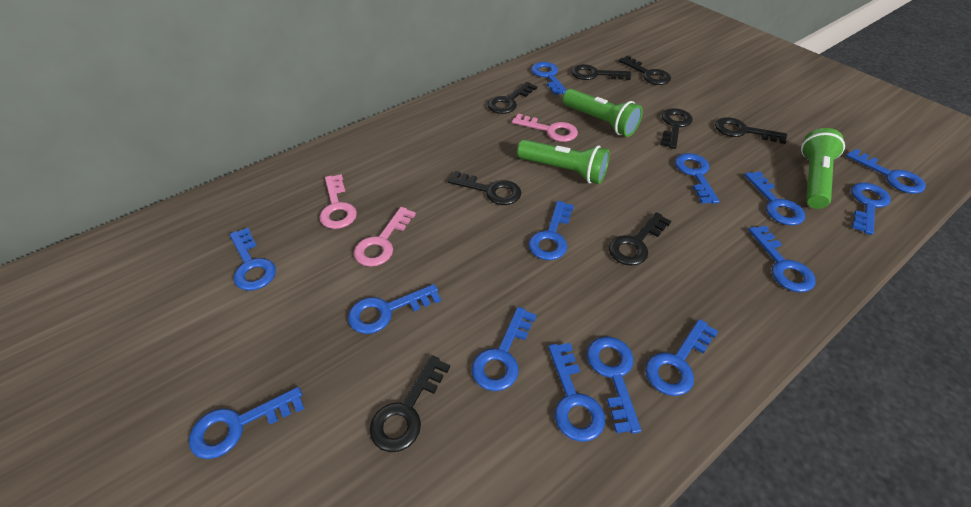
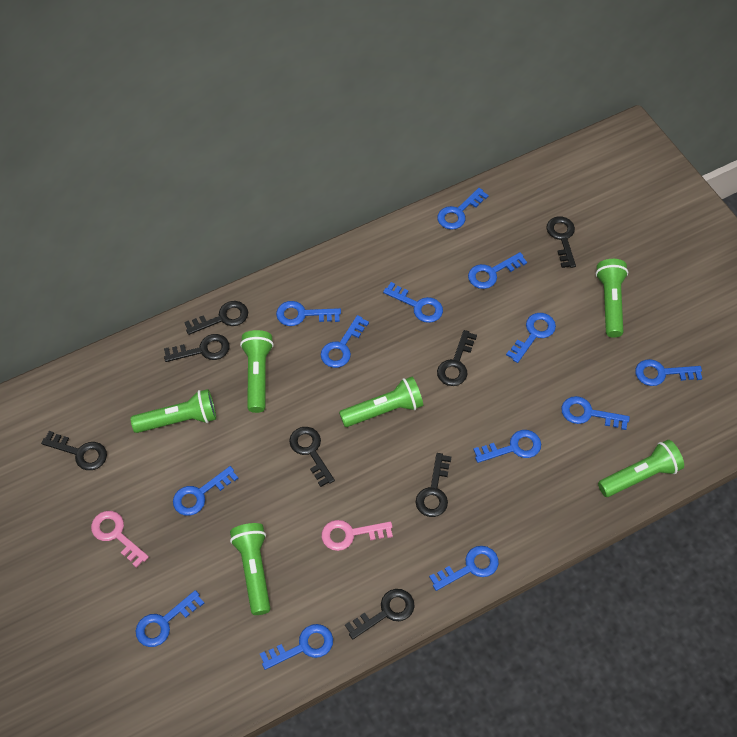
blue key: [189,387,305,459] [230,228,276,291] [348,284,441,334] [472,307,537,391] [528,201,574,260] [531,62,567,95] [548,343,605,442] [587,337,641,434] [645,319,719,396] [675,153,720,204] [744,171,805,225] [748,226,816,292] [846,149,926,194] [851,183,891,235] = 14 -> [136,590,204,647] [173,466,238,516] [260,624,333,670] [276,301,341,326] [321,315,369,368] [383,282,443,323] [429,546,499,591] [437,188,489,230] [468,252,527,289] [473,430,541,463] [506,313,556,363] [561,396,630,430] [635,359,702,386] = 13
green flashlight: [517,140,610,184] [563,89,643,137] [801,128,845,209] = 3 -> [131,389,216,433] [230,523,271,615] [240,330,274,413] [339,377,423,427] [595,259,628,338] [598,440,684,497] = 6
pink key: [319,174,357,229] [354,207,416,267] [512,114,578,142] = 3 -> [91,511,149,568] [322,520,393,551] = 2

